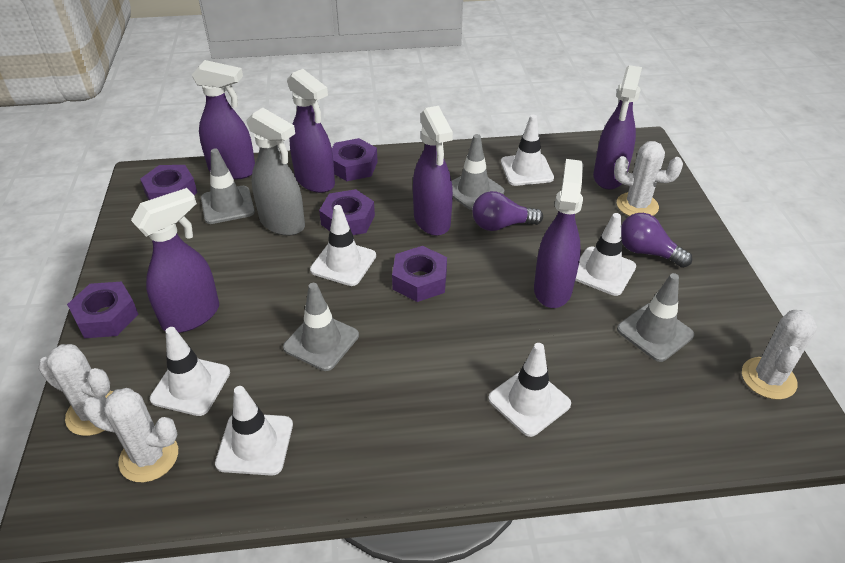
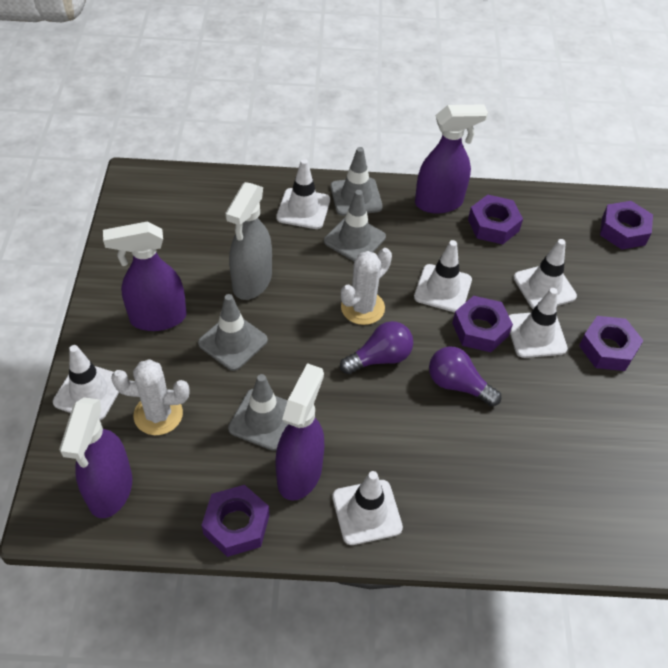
purple spray bottle: [131,188,219,333] [192,60,255,180] [287,69,335,193] [413,106,453,236] [534,159,583,308] [593,65,642,190] = 6 -> [59,397,132,518] [103,221,187,331] [276,363,324,501] [415,104,488,214] = 4
white cactus: [38,344,113,436] [83,388,178,482] [614,141,683,216] [742,310,817,400] = 4 -> [111,359,189,435] [341,248,392,325] = 2

